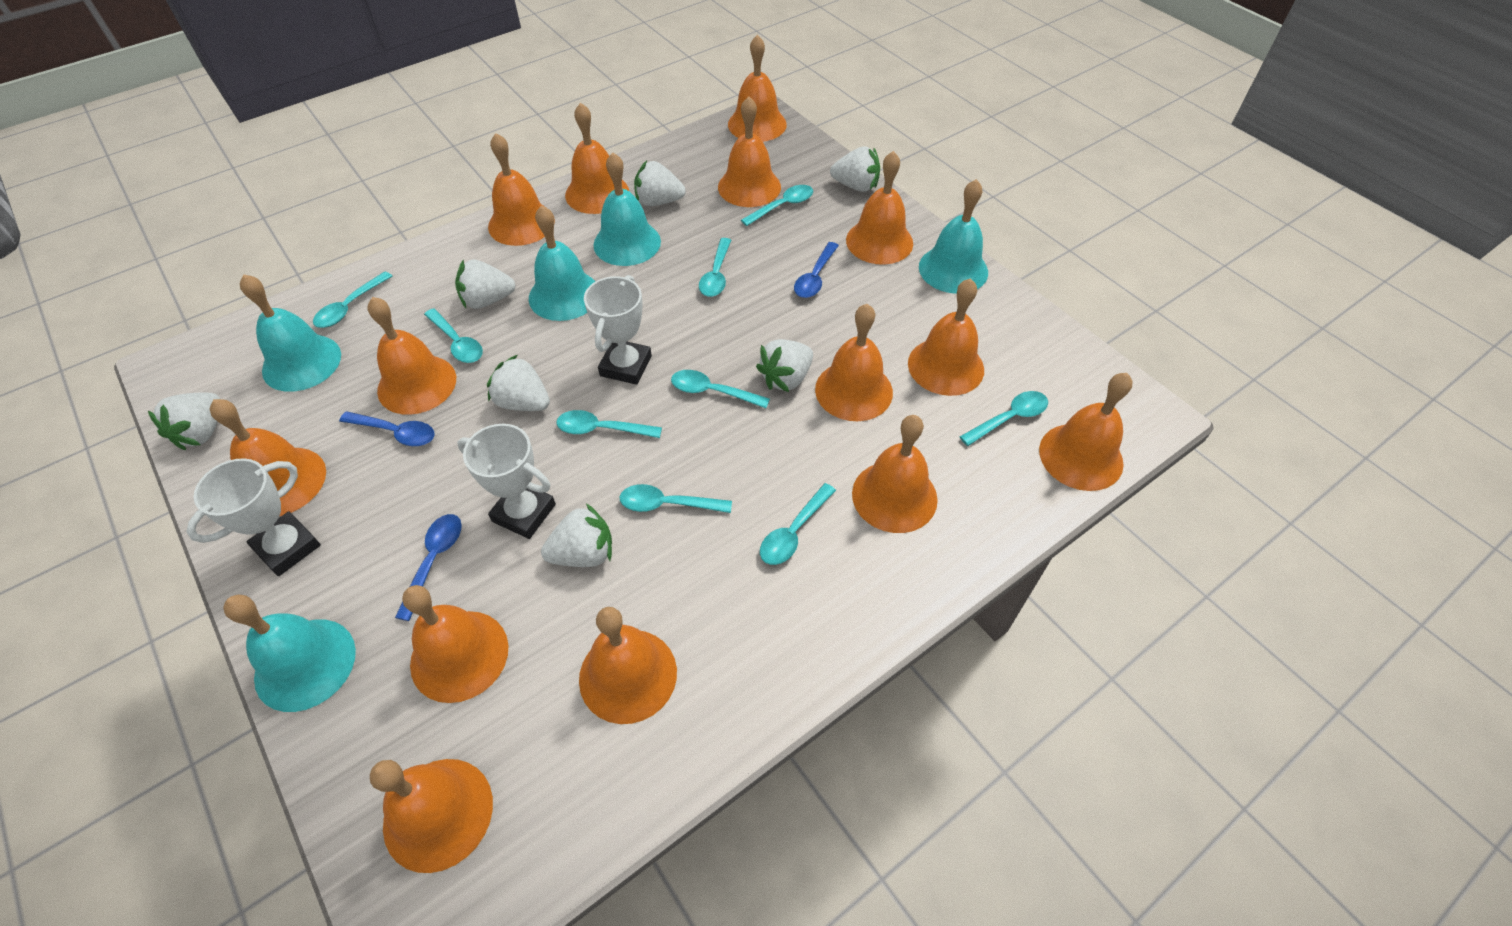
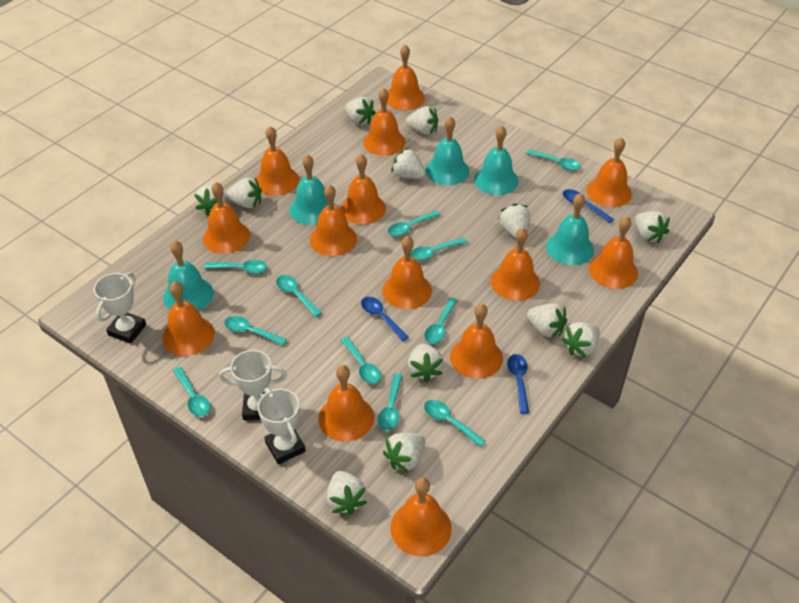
turquoise spoon: [313,271,392,328] [424,308,483,363] [557,410,662,438] [620,484,732,513] [671,370,770,408] [699,238,731,297] [741,185,813,226] [760,483,836,565] [960,391,1048,446] = 9 -> [173,367,210,417] [204,260,267,273] [224,316,287,346] [276,275,322,317] [341,336,381,384] [378,374,402,431] [388,210,440,236] [410,238,467,261] [424,400,486,447] [425,297,458,344] [526,150,580,170] = 11
white strawberry: [148,393,220,450] [455,259,516,309] [487,355,550,411] [541,504,612,567] [634,161,686,206] [756,339,813,392] [830,146,880,192] = 7 -> [194,185,226,216] [226,178,262,208] [327,471,367,515] [345,97,376,125] [383,432,425,473] [391,148,426,179] [406,106,438,135] [408,344,444,382] [499,203,530,238] [527,303,567,338] [561,322,600,358] [635,211,670,243] = 12

